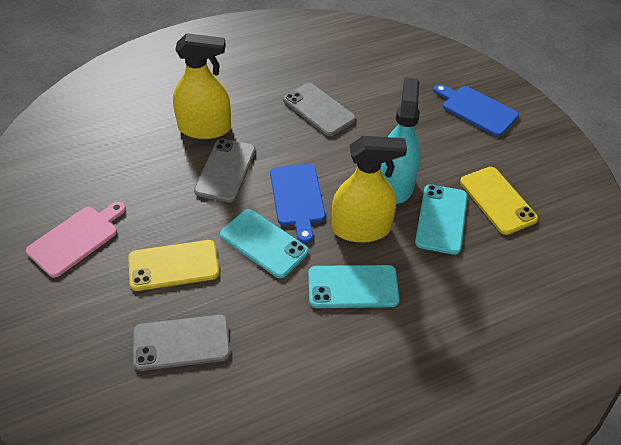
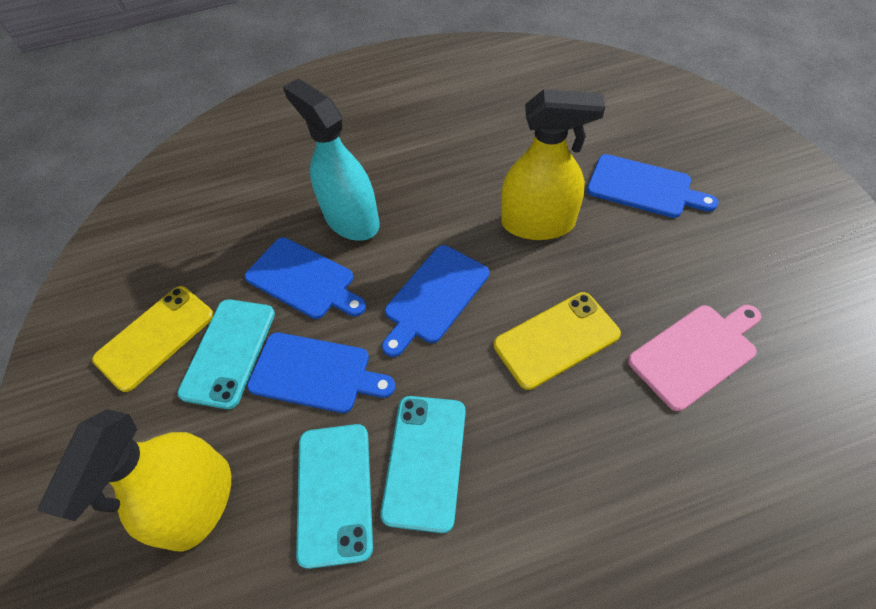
blue cutting board: [270,164,325,243] [434,84,519,136] = 2 -> [245,237,366,319] [247,332,395,413] [382,245,489,357] [587,154,719,218] = 4
grey phone: [133,315,230,371] [194,139,256,202] [283,83,356,136] = 3 -> none = 0

